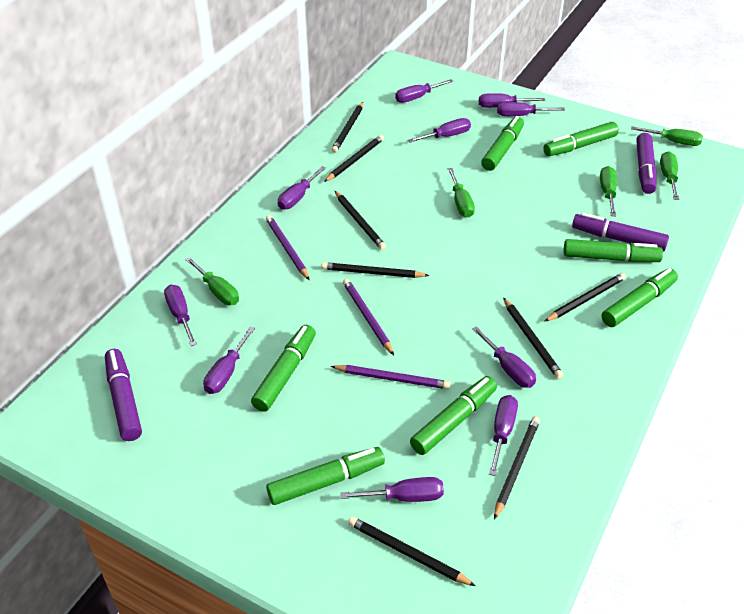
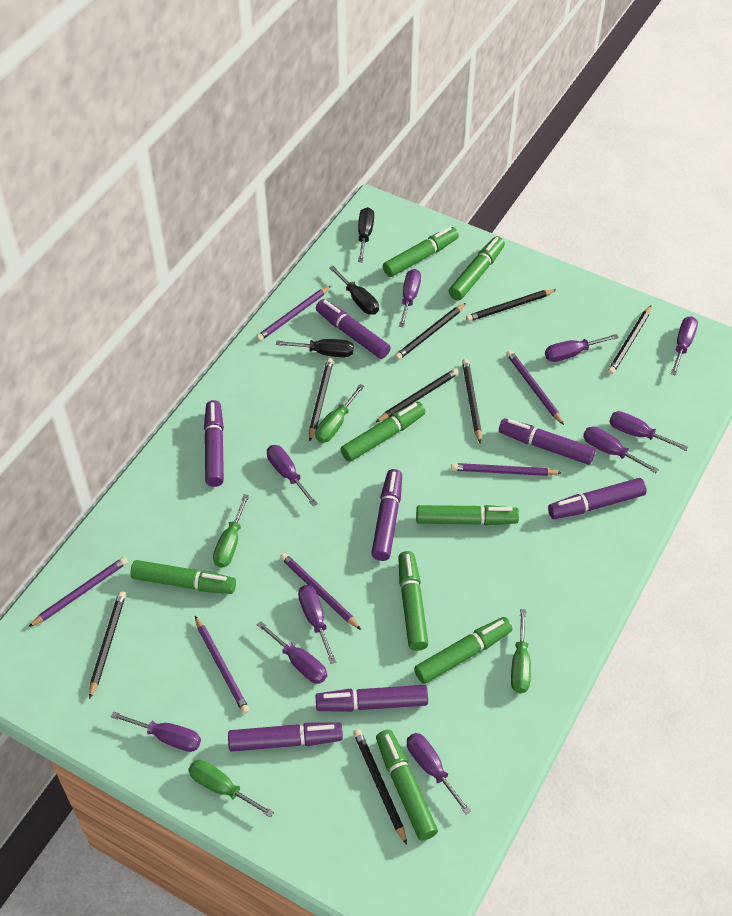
black screwdriver: none = 0 -> [276,339,354,357] [329,266,379,315] [358,207,374,262] = 3
green marker: [251,325,316,412] [266,447,385,505] [410,376,497,455] [481,116,524,171] [543,122,619,156] [563,239,663,262] [602,268,678,327] = 7 -> [130,560,236,594] [341,402,426,462] [376,729,438,841] [383,227,459,277] [398,551,428,651] [414,617,513,684] [416,505,519,526] [449,236,505,300] = 8
green screwdriver: [185,257,239,305] [448,168,475,218] [600,166,617,216] [631,126,703,146] [660,152,679,200] = 5 -> [188,760,274,818] [213,494,249,568] [315,384,365,443] [511,609,531,693] = 4
purple marker: [105,349,142,441] [572,213,669,252] [636,133,657,194] = 3 -> [204,400,224,487] [228,723,343,752] [316,299,391,359] [316,685,428,712] [371,469,402,561] [499,418,596,465] [548,478,647,519] = 7
purple pencil: [266,215,309,280] [331,365,451,389] [343,279,394,355] = 3 -> [28,557,128,627] [195,616,250,714] [256,286,331,341] [280,553,361,630] [451,463,562,476] [506,350,564,425] = 6

